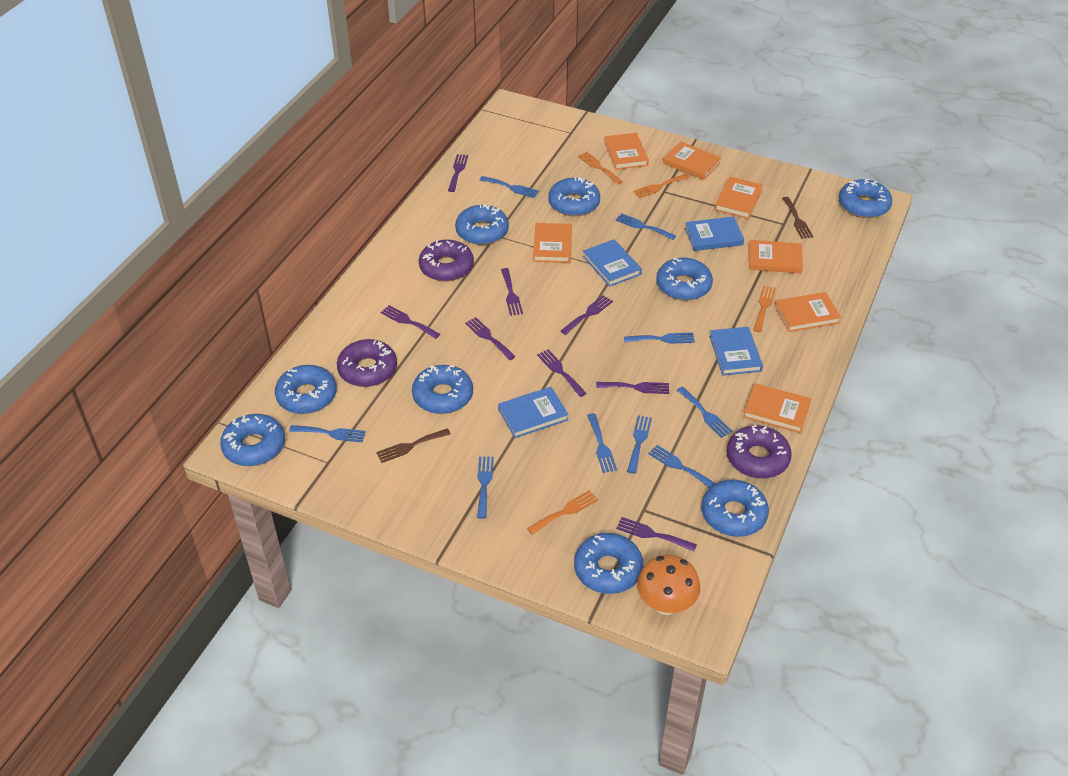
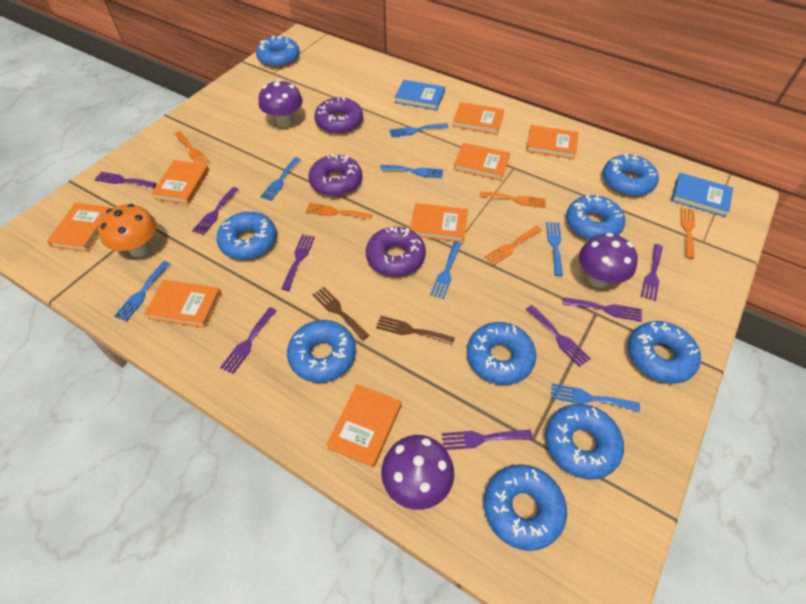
blue book: [498,387,569,438] [583,239,642,287] [685,217,744,251] [709,327,763,375] = 4 -> [395,80,445,110] [671,173,733,217] = 2
blue fork: [289,425,366,442] [477,456,494,519] [480,176,539,198] [587,413,617,473] [615,213,676,240] [624,333,695,344] [627,415,652,474] [648,445,716,488] [677,386,733,438] = 9 -> [114,261,170,321] [260,157,301,201] [380,165,443,178] [390,123,448,137] [430,241,462,299] [546,222,563,276] [551,383,640,412] = 7
orange book: [533,223,572,263] [604,133,649,170] [663,141,721,180] [714,177,763,219] [743,383,811,433] [749,240,803,273] [775,292,841,332] = 7 -> [47,203,111,252] [144,280,222,328] [152,160,209,204] [326,384,402,468] [410,203,468,243] [452,102,504,135] [453,143,510,181] [526,125,578,159] = 8
orange fork: [527,490,598,535] [578,152,623,184] [633,174,690,198] [753,285,776,332] = 4 -> [174,131,209,164] [305,203,373,220] [480,191,546,208] [484,226,542,266] [680,208,695,259] = 5
purple mushroom: none = 0 -> [259,79,303,127] [381,435,454,510] [579,233,638,288] = 3

